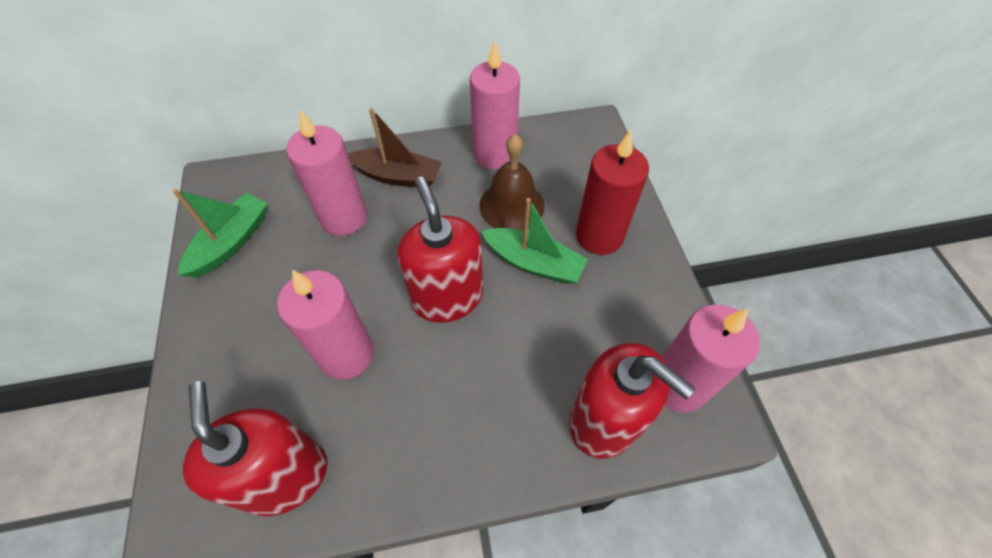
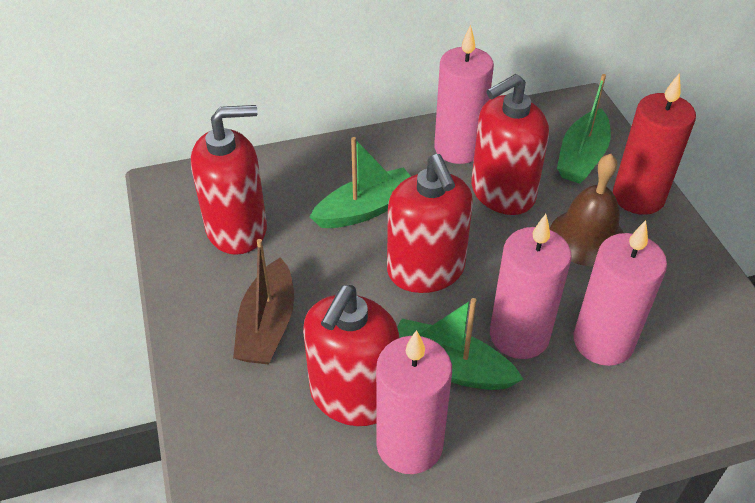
green boat: [173,189,268,278] [481,198,588,284] = 2 -> [310,137,411,228] [397,298,523,390] [557,74,611,183] = 3
red soap dispenser: [183,381,327,516] [397,177,483,323] [569,343,695,458] = 3 -> [191,105,267,255] [303,285,399,426] [387,154,473,293] [471,74,549,215] = 4

